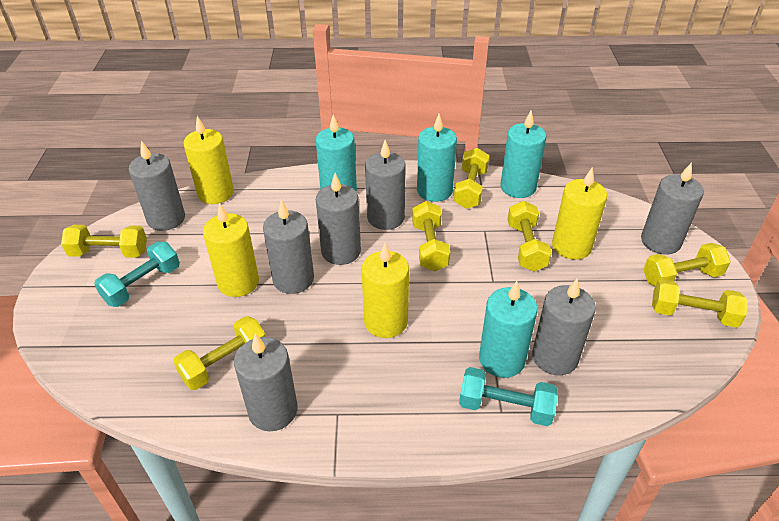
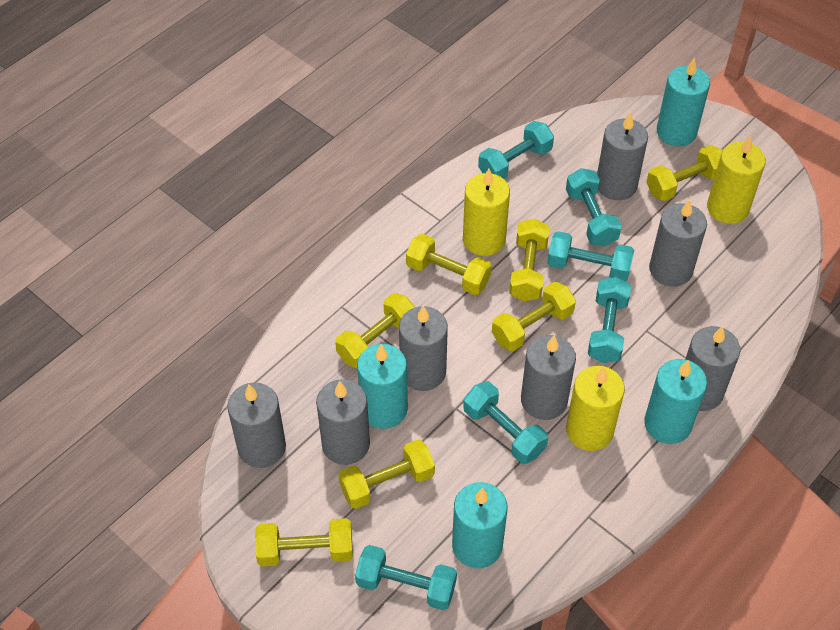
turquoise dumbbell: [94,242,180,307] [459,367,558,426] = 2 -> [355,545,457,610] [463,381,548,464] [478,121,554,179] [547,231,634,281] [566,168,622,246] [588,277,631,363] = 6
yellow candle: [184,116,234,204] [203,203,259,297] [362,243,409,338] [552,168,607,260] = 4 -> [463,169,510,256] [566,366,625,451] [707,136,766,224] = 3

